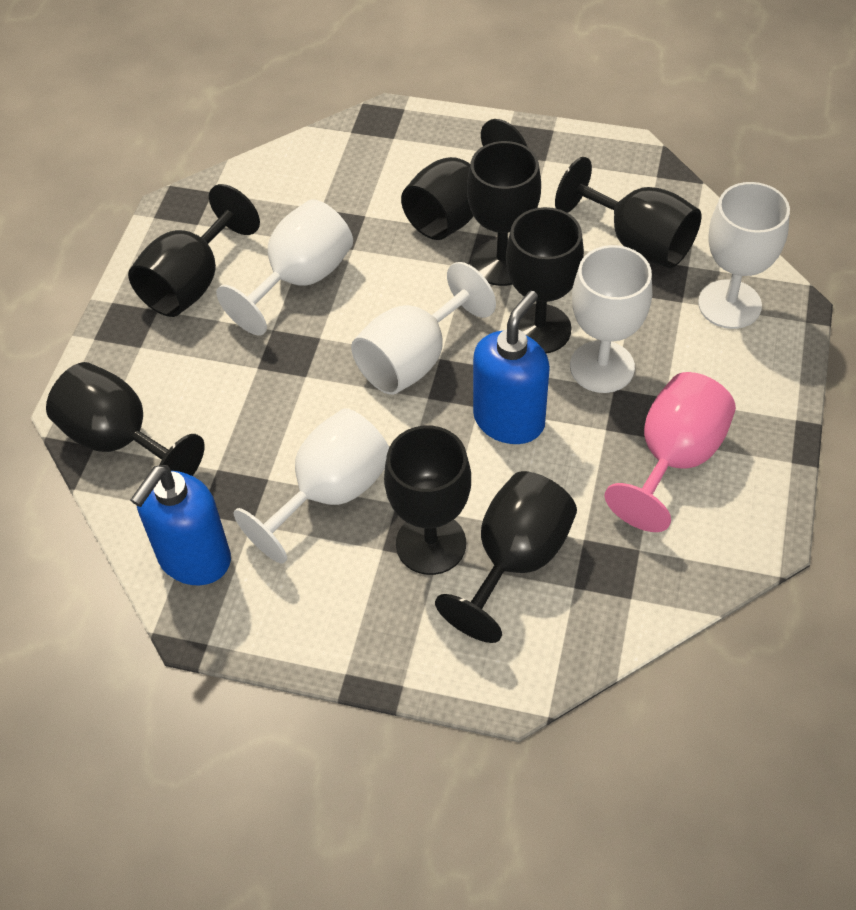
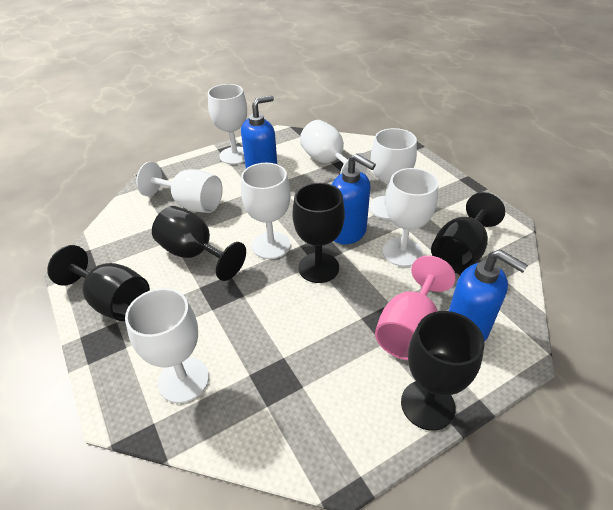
black goblet: [46,362,205,476] [128,184,260,317] [384,426,471,575] [401,119,527,240] [435,471,577,643] [467,141,541,286] [506,207,584,354] [555,157,701,268] = 8 -> [47,245,150,321] [152,206,246,281] [293,183,345,283] [401,311,484,431] [431,192,505,273] = 5
blue soap dispenser: [131,465,231,585] [473,291,550,444] = 2 -> [241,95,277,168] [332,154,376,245] [449,250,528,342] = 3
white goblet: [216,199,353,336] [233,408,389,564] [351,262,496,395] [570,245,652,393] [698,182,790,329] = 5 -> [125,288,209,403] [136,162,223,213] [208,84,247,165] [241,163,291,259] [300,120,368,174] [369,128,417,219] [382,168,438,267] = 7

